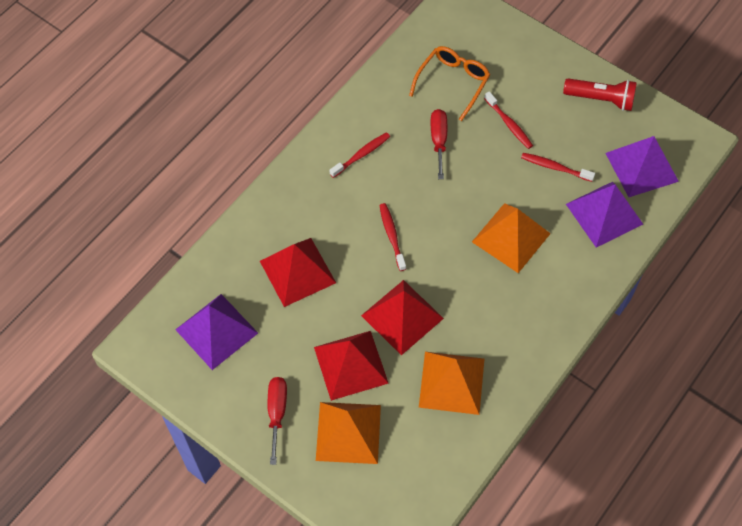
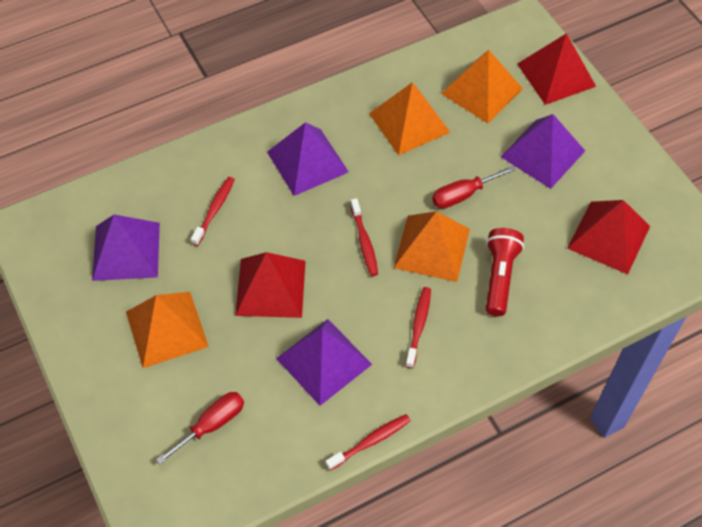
orange glasses: [409,46,490,121] = 1 -> none = 0
orange pyramid: [316,402,381,464] [419,352,484,415] [472,203,551,273] = 3 -> [126,292,209,368] [369,82,450,155] [393,211,470,282] [441,50,523,123] = 4
purple pyramid: [175,294,258,370] [566,182,643,248] [605,136,679,197] = 3 -> [92,215,160,281] [267,122,349,196] [276,319,372,406] [501,114,585,189] = 4

